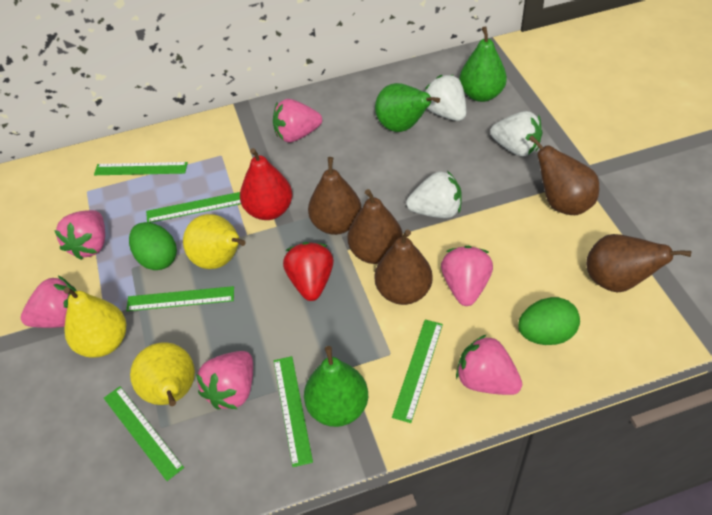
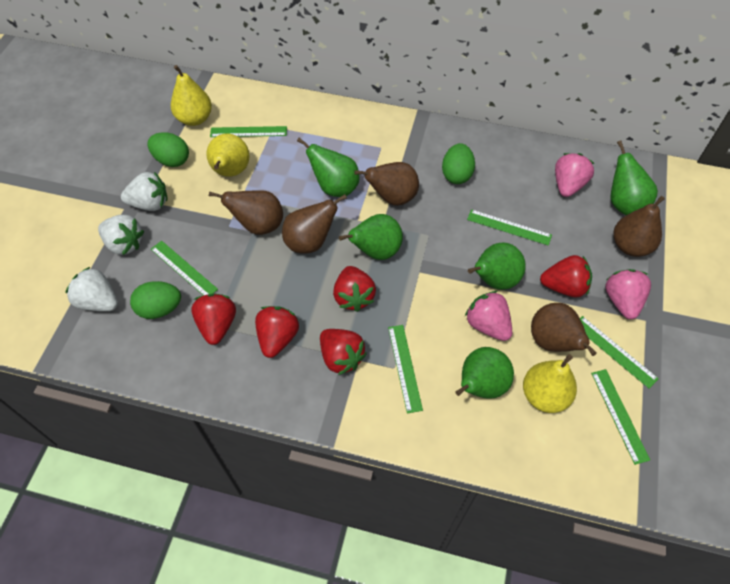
green egg: [129,222,177,270] [518,297,580,345] = 2 -> [130,281,181,319] [147,132,189,167] [442,143,475,184] = 3
green pear: [304,346,368,427] [375,83,440,132] [459,26,507,102] = 3 -> [297,138,360,197] [339,214,403,260] [455,347,514,399] [468,243,526,290] [610,140,658,215] = 5
pink strawberry: [21,276,76,328] [54,210,105,260] [196,351,253,410] [273,99,322,143] [441,246,493,306] [456,334,522,395] = 6 -> [465,291,512,341] [555,153,594,197] [605,269,651,319] = 3
red pear: [240,148,292,220] = 1 -> none = 0
red strawberry: [283,242,334,301] = 1 -> [191,294,236,345] [255,306,299,358] [320,329,367,375] [333,266,376,312] [540,255,592,298] = 5

